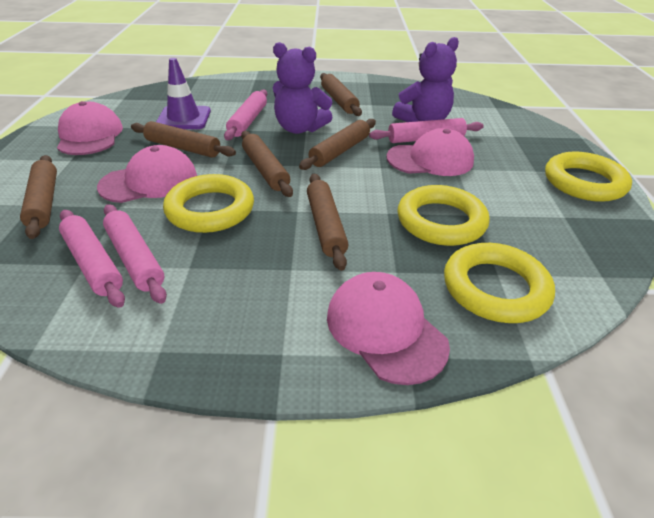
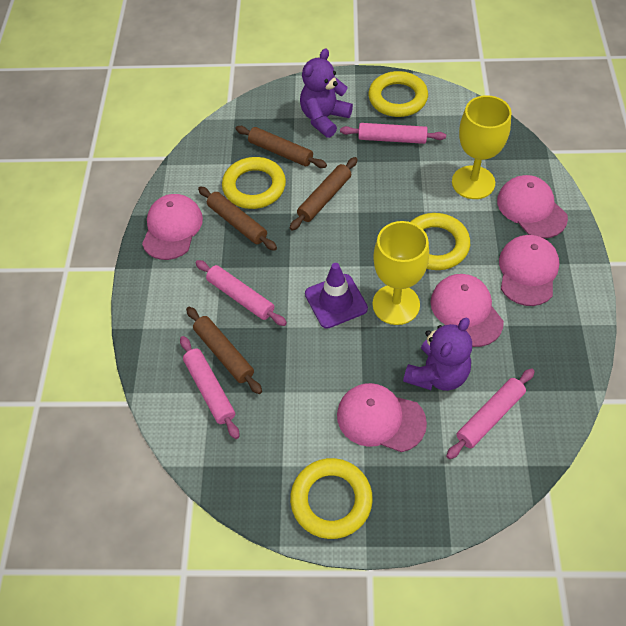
brown rolling pin: [20,155,57,239] [131,121,236,158] [241,131,293,197] [299,119,376,170] [307,174,348,271] [320,73,362,116] = 6 -> [186,307,262,394] [198,186,277,251] [235,126,327,168] [290,157,358,231] = 4
pink cap: [57,101,123,155] [97,145,197,203] [327,272,450,385] [386,128,474,176] = 4 -> [142,194,203,260] [337,383,427,452] [431,274,504,347] [497,175,568,238] [499,235,559,306] = 5
yellow goblet: none = 0 -> [373,221,429,325] [452,95,512,199] = 2

